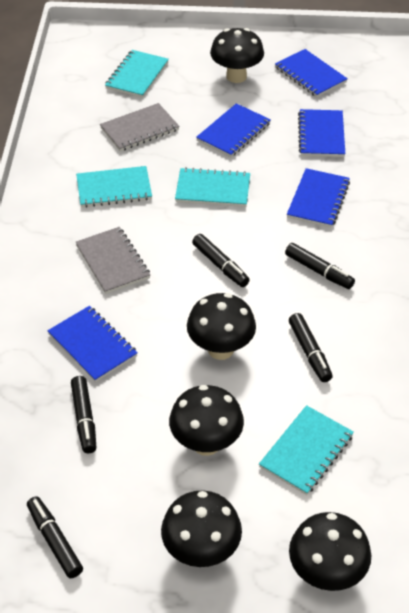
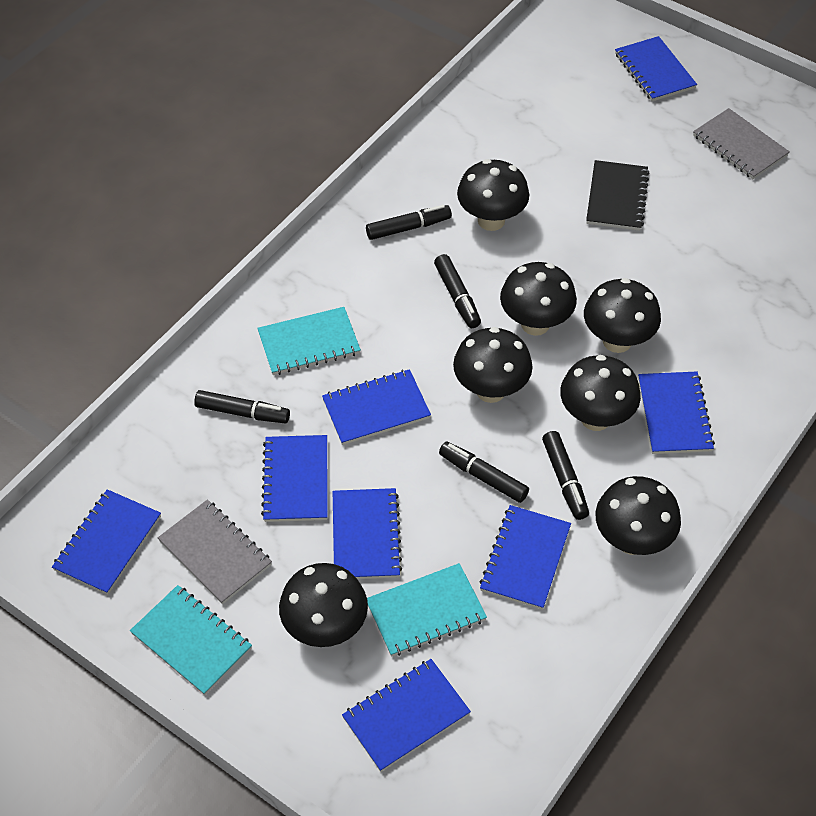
black mushroom: [161,490,242,567] [169,385,244,456] [187,293,256,360] [210,28,264,83] [289,512,371,591] = 5 -> [279,563,368,647] [453,327,533,403] [457,159,529,231] [500,262,577,336] [560,355,641,431] [584,278,661,353] [596,476,681,555] = 7
black notebook: none = 0 -> [586,160,650,231] = 1
blue notebook: [47,306,138,382] [196,103,271,157] [275,49,348,97] [287,168,350,228] [298,109,345,157] = 5 -> [52,489,161,595] [261,435,328,522] [322,369,431,445] [333,488,402,579] [342,659,471,772] [480,505,571,610] [615,36,697,102] [638,372,715,454] = 8
turquoise notebook: [76,166,152,208] [105,50,169,98] [175,167,250,207] [259,405,354,495] = 4 -> [130,585,252,695] [257,307,361,375] [367,563,487,657] = 3

